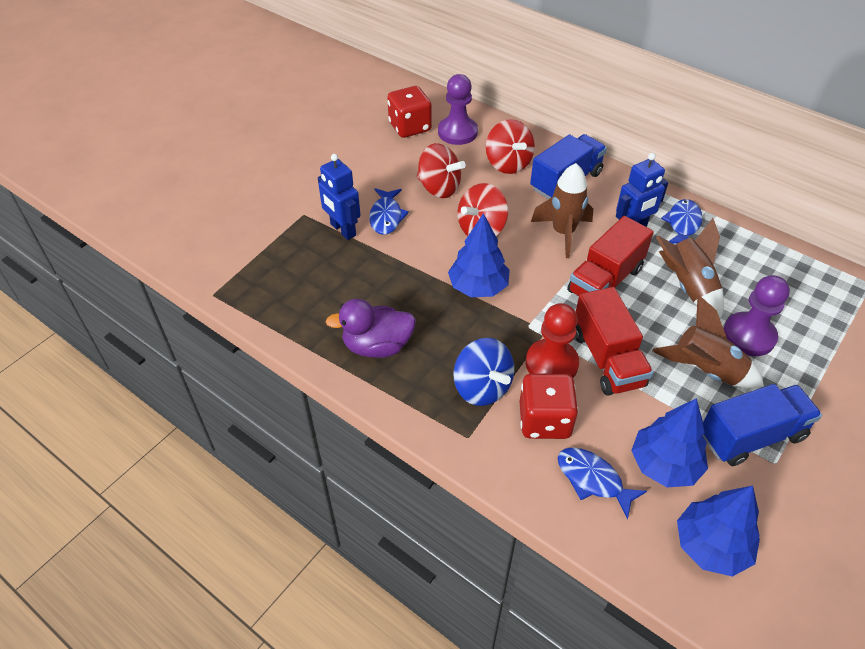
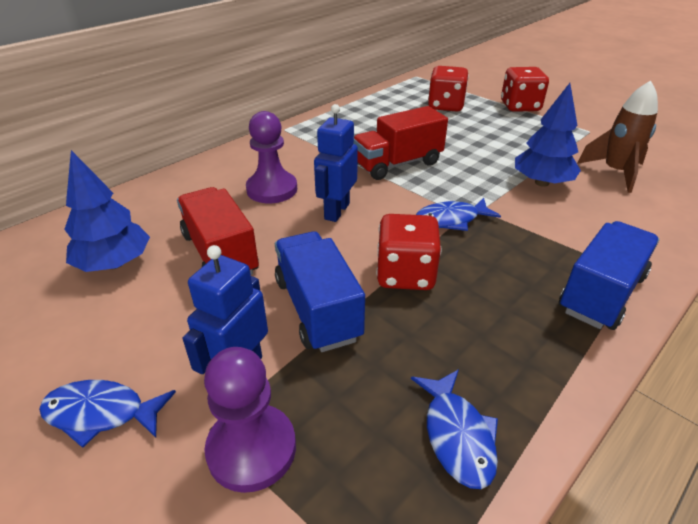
blue spinning top: [453,338,514,406] = 1 -> none = 0
blue tree: [448,213,510,297] [631,398,708,487] [677,486,760,577] = 3 -> [64,150,150,272] [515,83,581,187] = 2
brown rocket: [531,163,593,258] [652,295,764,389] [656,218,724,320] = 3 -> [577,81,658,193] = 1
purple duck: [326,299,416,358] = 1 -> none = 0
red dice: [387,86,432,138] [520,373,578,439] = 2 -> [376,214,441,290] [428,66,469,111] [501,67,549,112] = 3
red pawn: [526,303,579,378] = 1 -> none = 0
red spinning top: [416,143,466,198] [458,183,508,236] [486,119,535,174] = 3 -> none = 0

